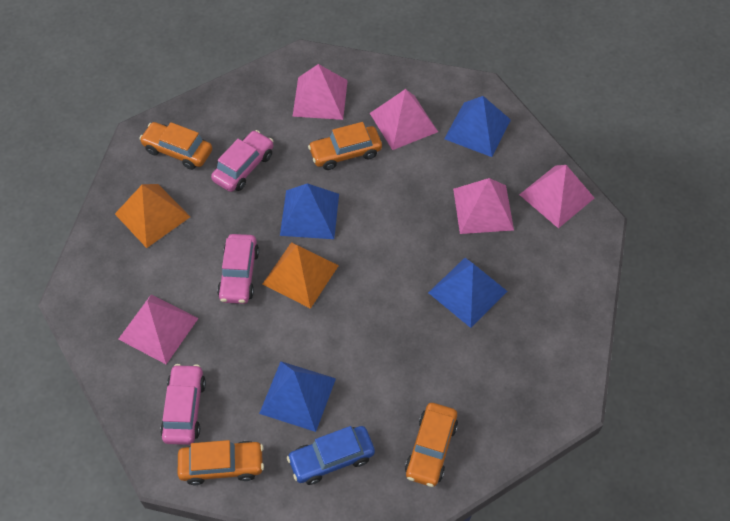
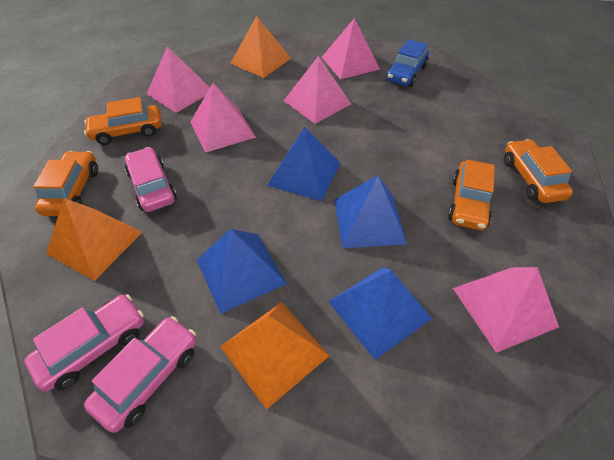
orange pyramid: [115,184,190,248] [263,242,339,309] = 2 -> [46,198,142,281] [220,302,330,410] [230,16,291,78] = 3

